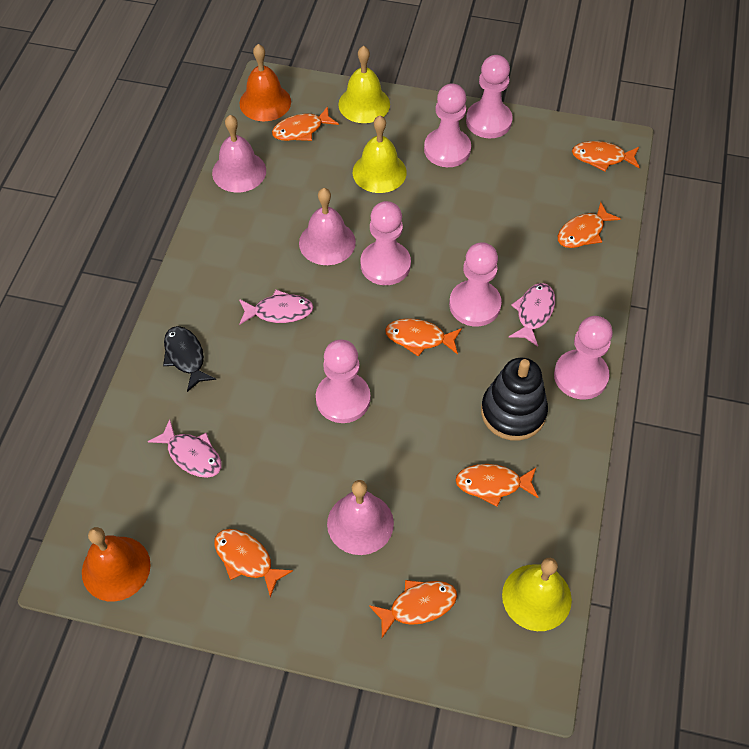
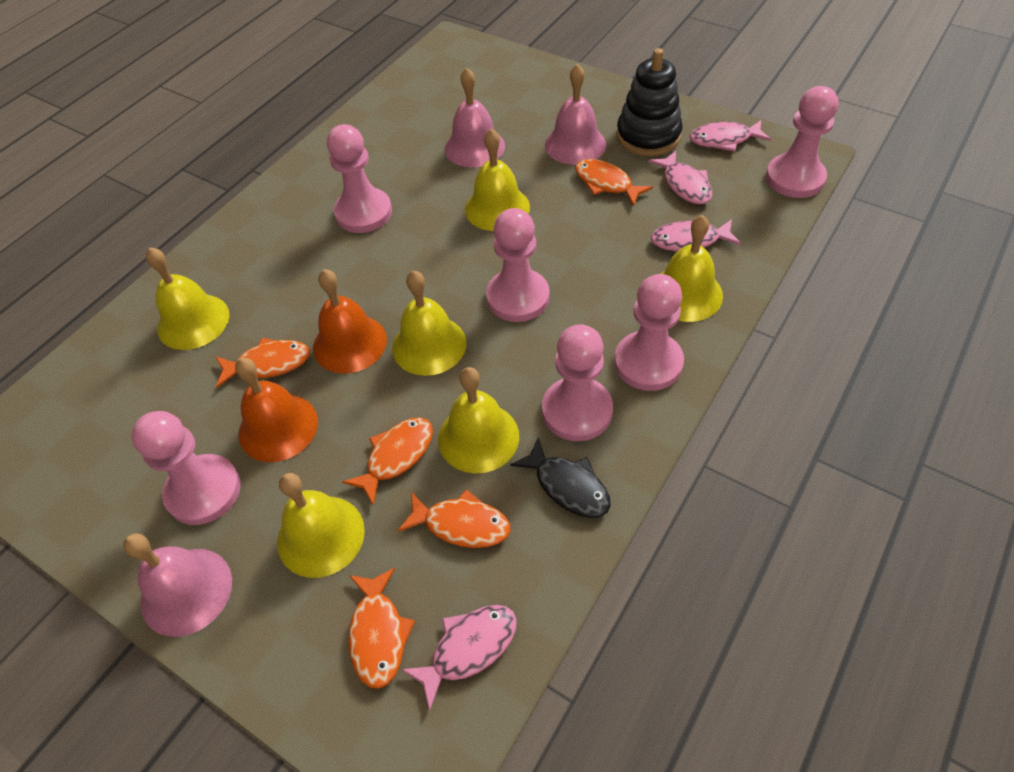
orange fish: [214,529,293,597] [272,106,339,141] [369,580,457,638] [385,318,462,357] [456,464,538,507] [558,202,621,248] [572,141,640,171] = 7 -> [216,338,310,388] [342,417,433,506] [348,567,415,689] [398,489,511,548] [575,159,653,206] = 5
pink fish: [148,419,221,478] [239,290,313,325] [509,283,555,347] = 3 -> [401,605,517,711] [648,151,713,204] [651,219,741,251] [690,120,771,152] = 4
yellow bell: [338,46,390,123] [353,116,407,193] [502,558,572,631] = 3 -> [146,247,229,350] [277,473,365,578] [392,270,466,376] [438,367,519,474] [465,129,530,231] [661,215,723,322] = 6

